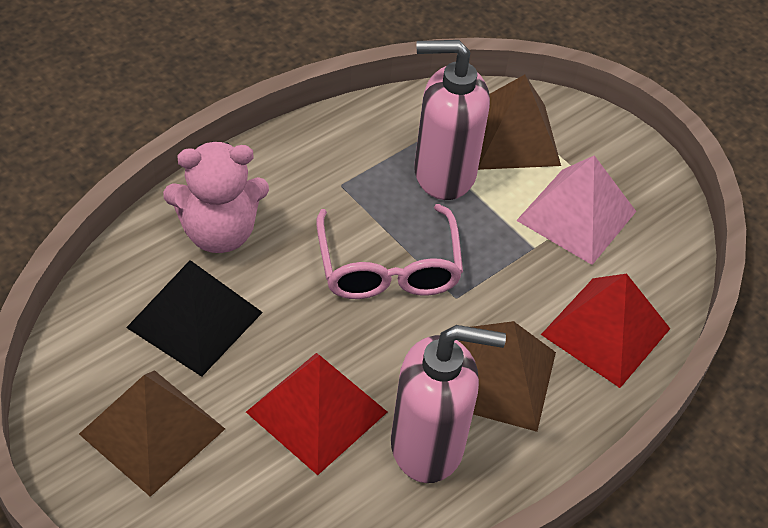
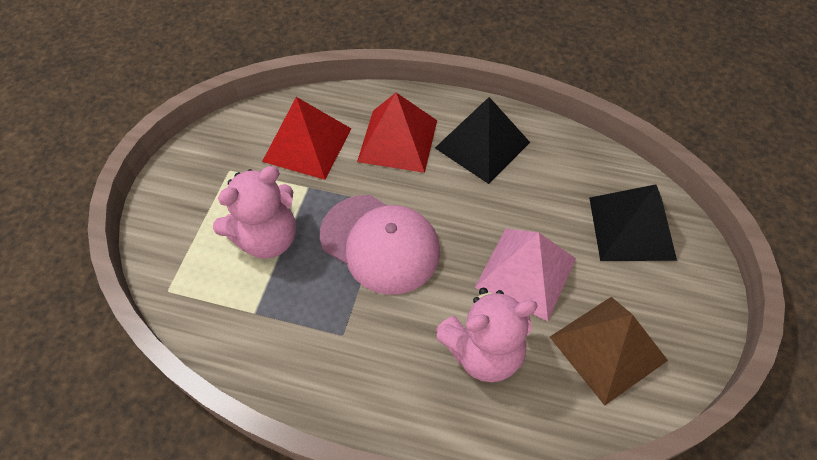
black pyramid: [126,260,263,377] = 1 -> [435,97,530,184] [589,184,677,261] = 2
brown pyramid: [79,370,225,497] [459,321,556,432] [478,75,561,170] = 3 -> [550,297,668,406] = 1
pink cap: none = 0 -> [320,195,440,295] = 1
pink glasses: [316,204,463,299] = 1 -> none = 0
pink soap dispenser: [391,325,506,483] [414,40,490,200] = 2 -> none = 0
pink teddy bear: [163,141,269,253] = 1 -> [213,166,296,259] [436,288,538,382] = 2

